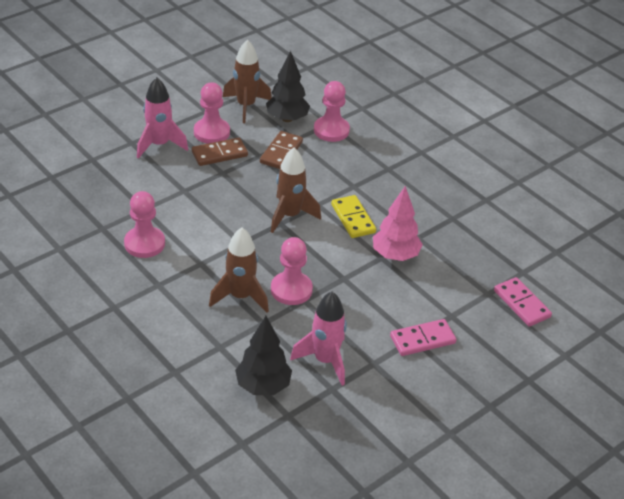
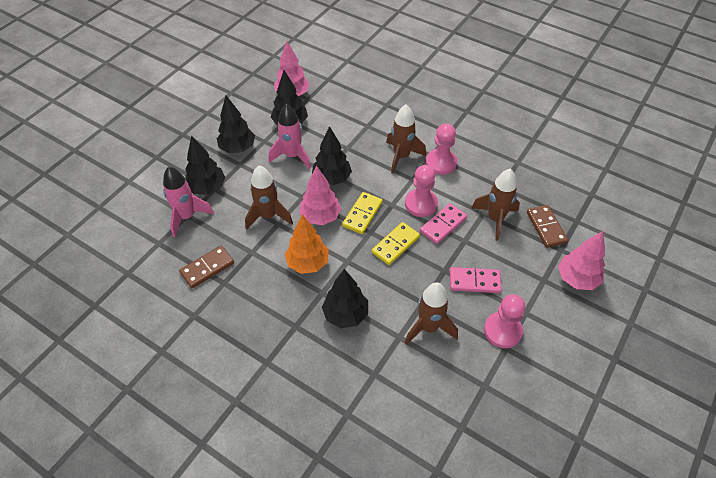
black tree: [235,316,292,395] [266,51,310,122] = 2 -> [185,136,225,195] [217,95,255,153] [271,70,308,125] [312,126,352,185] [322,269,368,328] = 5
brown rocket: [209,227,269,313] [223,40,272,123] [271,148,321,233] = 3 -> [245,165,293,230] [386,104,426,174] [405,282,458,345] [472,169,520,241] = 4
orange tree: none = 0 -> [285,214,329,274] = 1
pink pawn: [124,191,165,258] [194,82,230,144] [271,237,313,305] [314,81,350,142] = 4 -> [405,165,438,217] [426,123,457,175] [484,294,525,348] = 3
pink tree: [373,186,423,261] = 1 -> [274,41,310,96] [299,166,341,225] [558,231,605,290] = 3
yellow domino: [331,195,376,238] = 1 -> [342,192,383,234] [372,222,420,265] = 2

